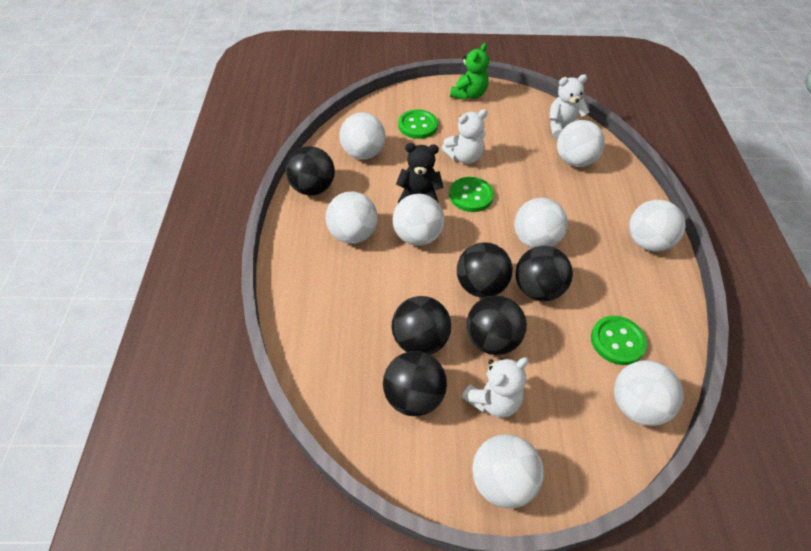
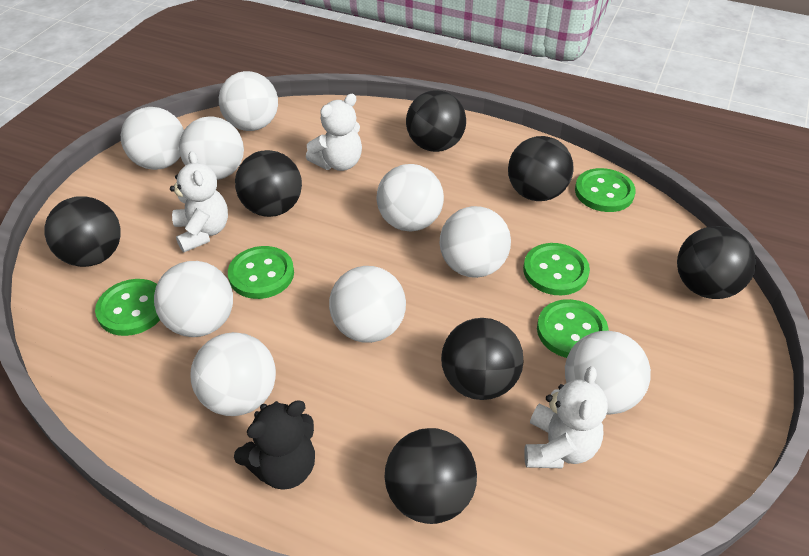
black ball: [286,146,335,196] [383,351,447,416] [392,296,451,355] [457,242,513,298] [466,295,527,355] [515,246,573,301] = 6 -> [44,196,121,267] [235,150,302,217] [385,428,477,524] [406,90,466,152] [441,318,524,400] [508,136,574,201] [677,226,756,299] = 7
green button: [398,110,438,139] [449,177,494,212] [591,316,647,365] = 3 -> [95,279,160,336] [228,246,294,299] [523,243,590,295] [537,299,608,358] [575,168,636,212] = 5
green teddy bear: [450,43,489,100] = 1 -> none = 0
white ball: [326,191,378,244] [340,112,386,160] [392,194,444,246] [472,434,544,509] [514,198,568,248] [557,120,605,167] [614,360,683,426] [629,200,686,252] = 8 -> [121,107,184,170] [154,261,233,337] [179,116,244,180] [190,332,276,416] [219,71,278,131] [329,266,406,343] [376,164,444,232] [439,206,511,278] [565,331,651,414] = 9

